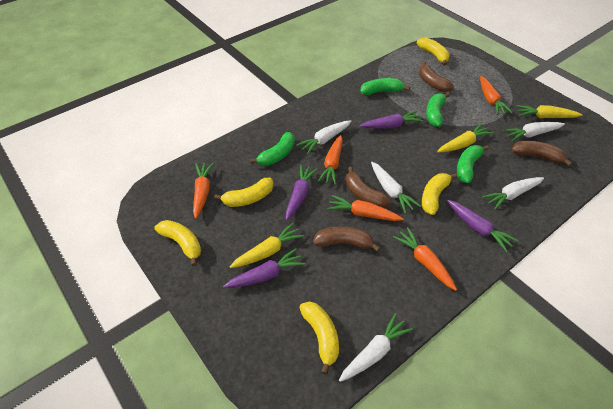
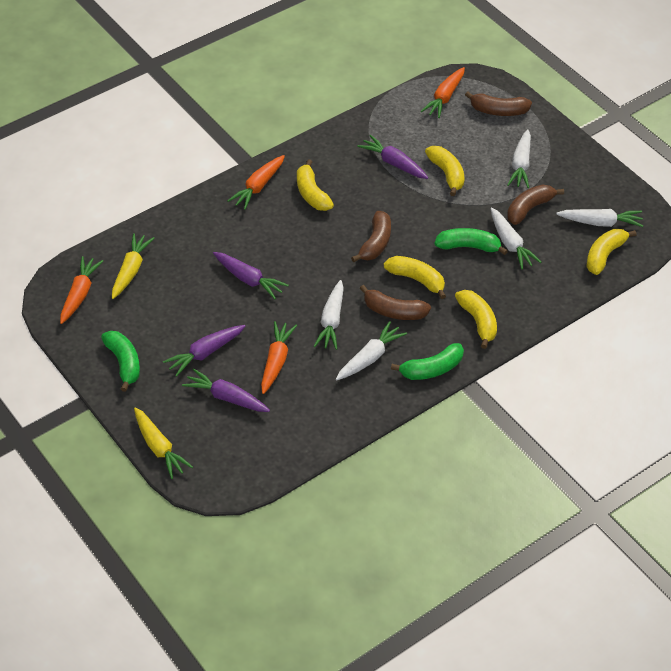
green banana: [250,132,295,166] [360,78,410,95] [426,93,450,127] [457,145,489,183] = 4 -> [101,331,140,392] [391,343,464,380] [435,228,508,255] = 3
orange carrot: [193,163,214,219] [318,135,343,185] [327,195,403,221] [393,227,457,291] [480,76,513,115] = 5 -> [60,256,103,324] [227,155,285,210] [261,321,297,394] [421,67,465,118] = 4
yellow carrot: [230,223,304,268] [437,123,494,152] [516,105,582,118] = 3 -> [112,233,154,299] [134,407,193,479] = 2

